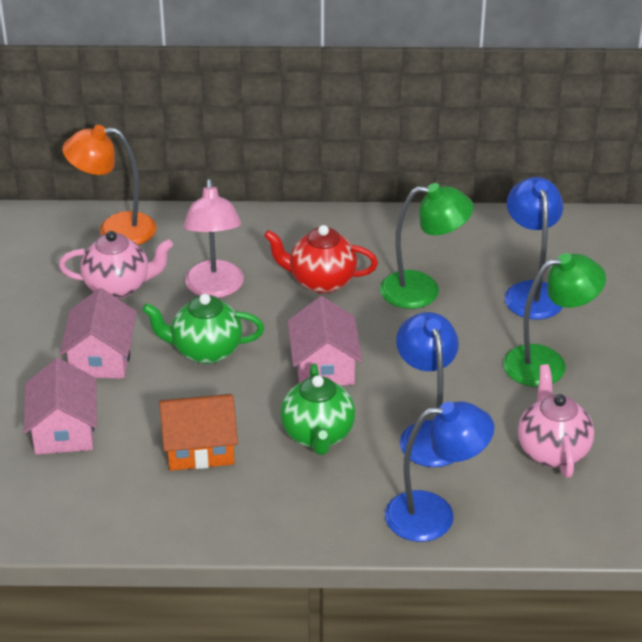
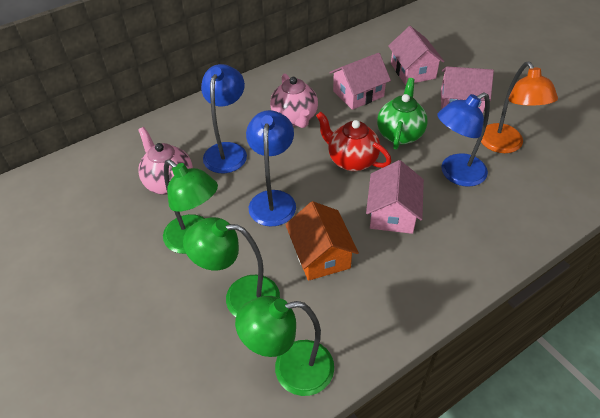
green lamp: [380,183,474,309] [503,253,606,387] = 2 -> [163,160,218,254] [183,217,280,317] [235,296,334,396] = 3
green teapot: [142,294,264,364] [280,363,355,455] = 2 -> [377,78,428,150] = 1
pink house: [24,358,97,455] [59,288,137,379] [288,296,362,385] = 3 -> [329,53,391,110] [366,160,424,234] [388,26,445,85] [441,67,494,113] = 4
pink lamp: [183,179,244,298] = 1 -> none = 0

